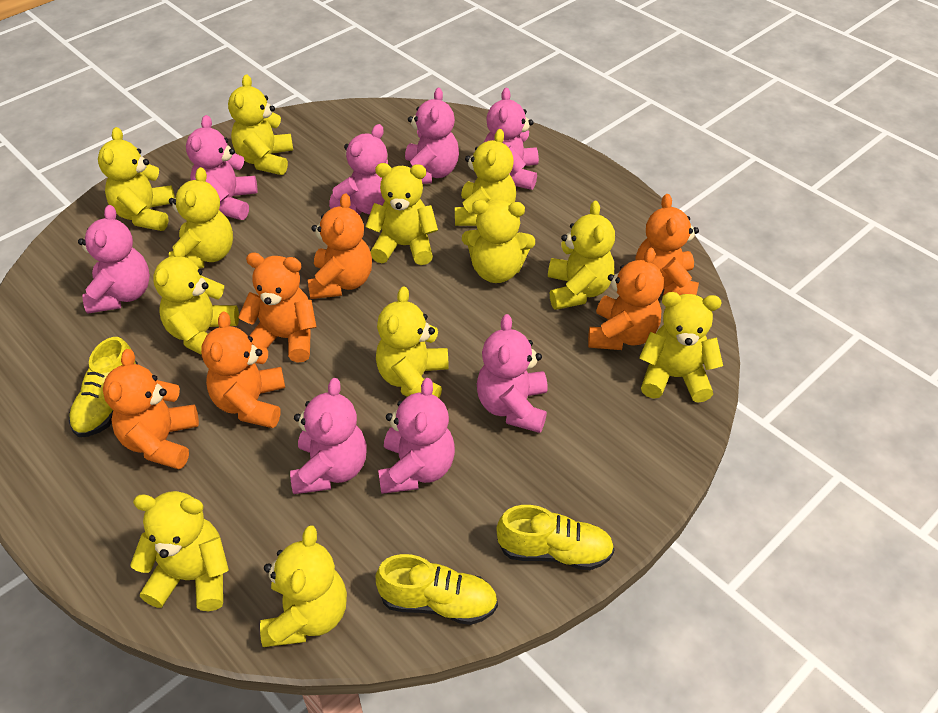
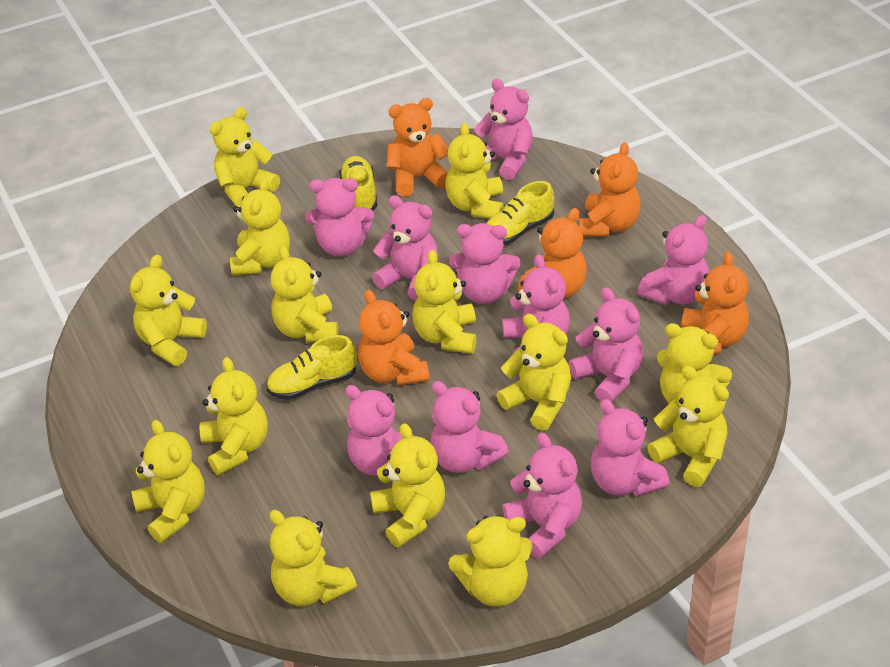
orange teddy bear: [103,349,199,469] [201,312,285,428] [238,253,317,363] [308,193,372,299] [588,248,664,350] [635,194,699,295] = 6 -> [358,289,429,386] [387,98,448,197] [518,208,587,298] [579,142,641,236] [681,251,749,354] = 5
pink teddy bear: [78,205,150,314] [186,115,258,220] [290,378,367,494] [329,124,388,215] [378,378,455,494] [405,88,459,184] [477,314,548,433] [484,88,539,190] = 8 -> [305,178,374,257] [346,385,414,476] [372,195,438,301] [430,381,509,473] [449,223,521,304] [474,79,533,180] [502,254,570,354] [503,433,582,559] [569,287,643,402] [591,399,669,497] [638,215,709,305] = 11
yellow teddy bear: [98,127,175,231] [130,491,229,611] [153,242,239,355] [169,167,233,268] [228,74,293,175] [260,525,347,647] [365,163,438,265] [376,286,449,398] [455,129,516,226] [462,199,535,283] [548,201,615,310] [639,292,723,403] = 12 -> [130,255,207,366] [132,420,205,543] [200,357,268,476] [210,107,280,207] [230,178,290,276] [270,510,357,606] [271,246,338,343] [370,423,445,548] [412,250,477,354] [445,123,504,219] [448,515,532,607] [497,314,571,431] [648,365,729,487] [657,323,732,404] = 14

